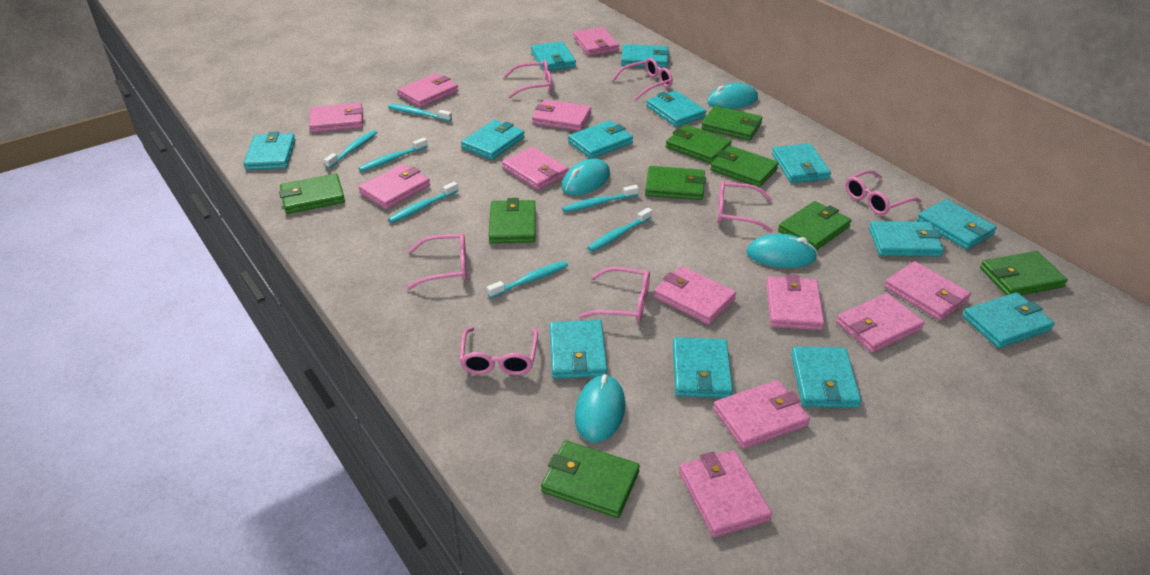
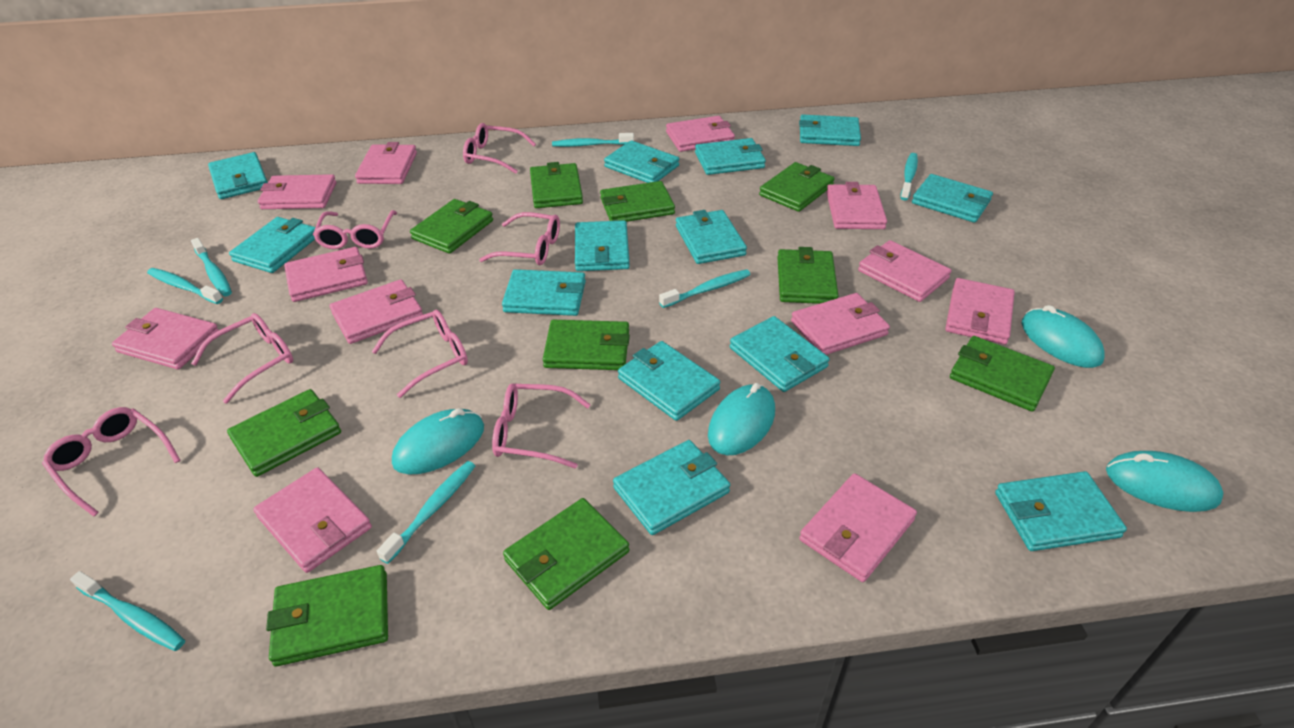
green wallet: [279,173,345,214] [489,198,536,243] [541,440,640,518] [645,166,706,200] [666,125,732,164] [701,106,763,140] [710,146,779,187] [778,201,852,250] [980,251,1068,295] = 9 -> [227,389,341,477] [266,565,388,667] [410,199,493,254] [503,498,629,610] [530,162,583,208] [543,320,630,370] [600,181,675,222] [759,162,835,212] [777,247,838,304] [950,336,1055,412] = 10

